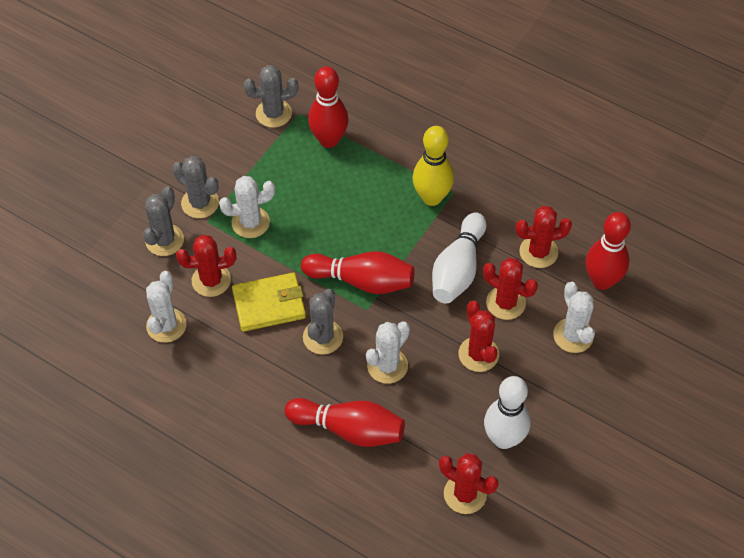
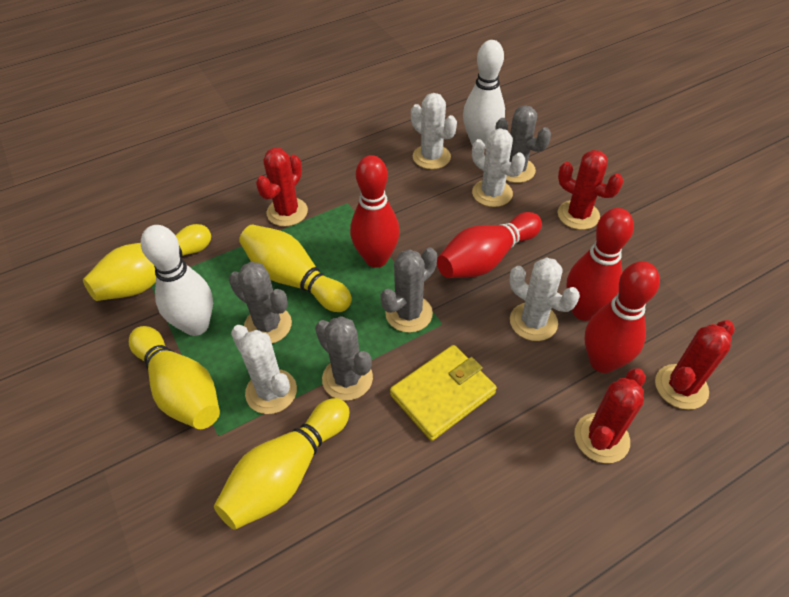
red cactus: [176,235,237,297] [439,453,499,514] [459,301,499,372] [483,258,538,320] [515,206,572,268] = 5 -> [256,148,308,226] [558,150,623,230] [574,368,646,463] [655,320,735,410] = 4
yellow bowling pin: [413,126,454,206] = 1 -> [83,224,211,301] [129,326,220,429] [214,398,350,530] [239,225,352,312] = 4

